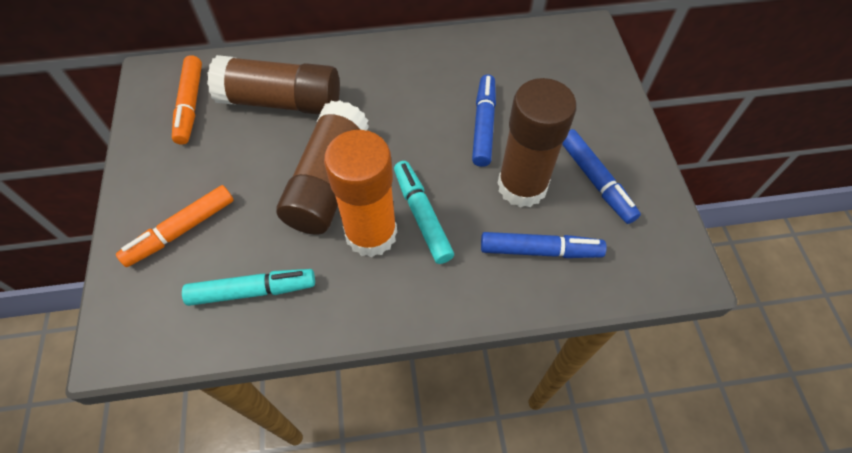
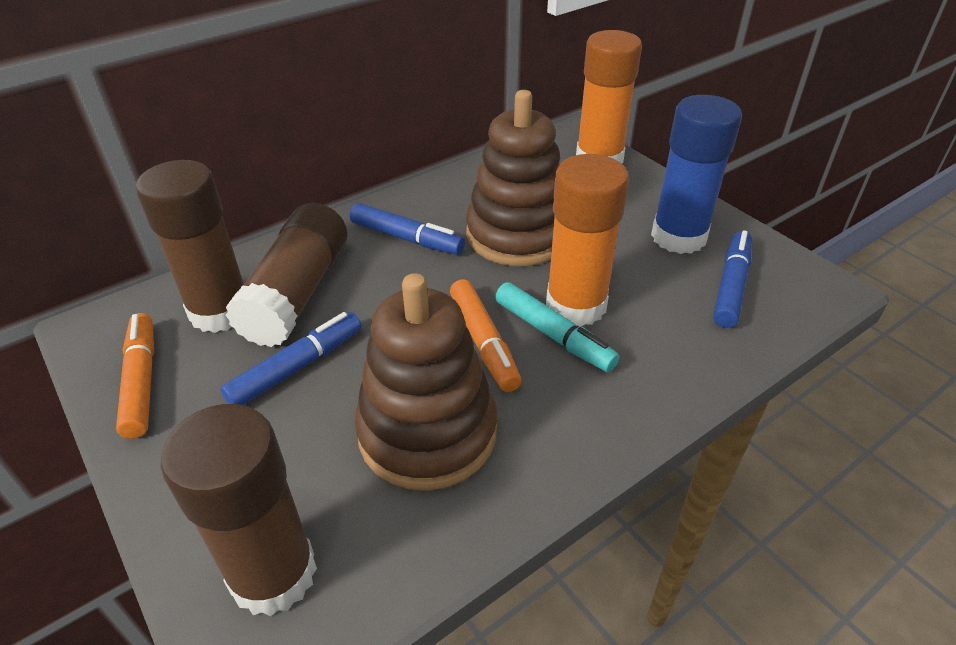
blue glue stick: none = 0 -> [651,95,742,254] = 1
brown stacking toy: none = 0 -> [355,273,497,491] [466,90,560,266] = 2
orange glue stick: [324,130,397,257] = 1 -> [546,154,629,327] [576,30,642,164] = 2
turquoise marker: [182,269,315,306] [394,161,454,264] = 2 -> [495,282,620,372] = 1

